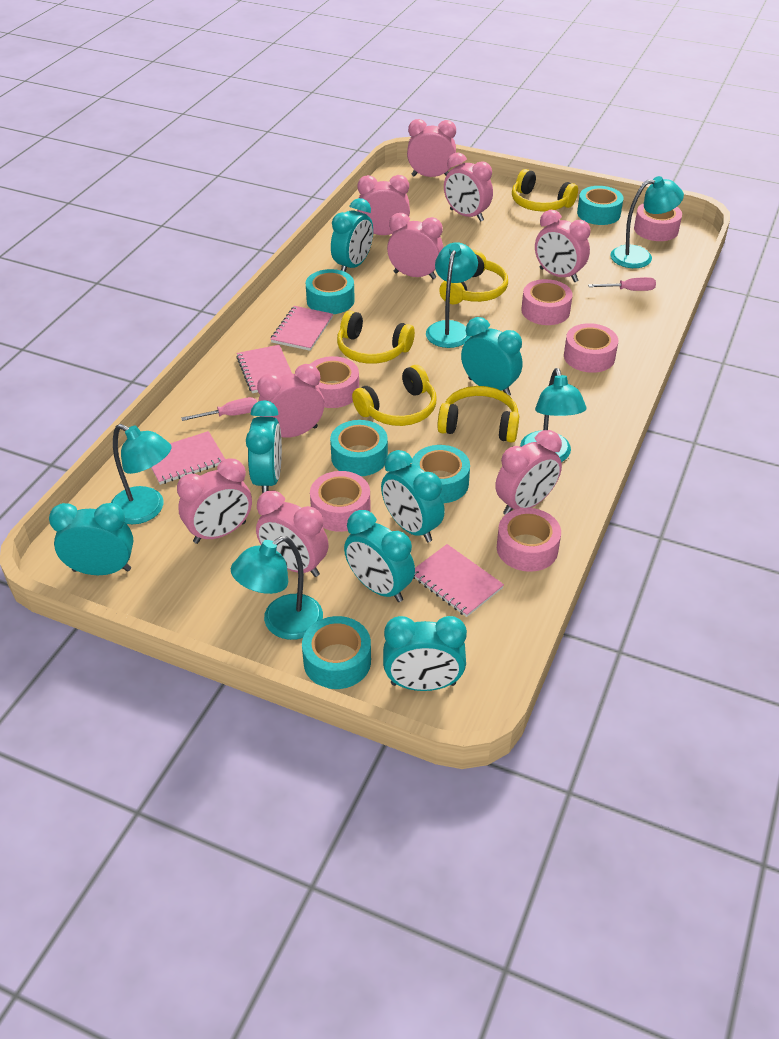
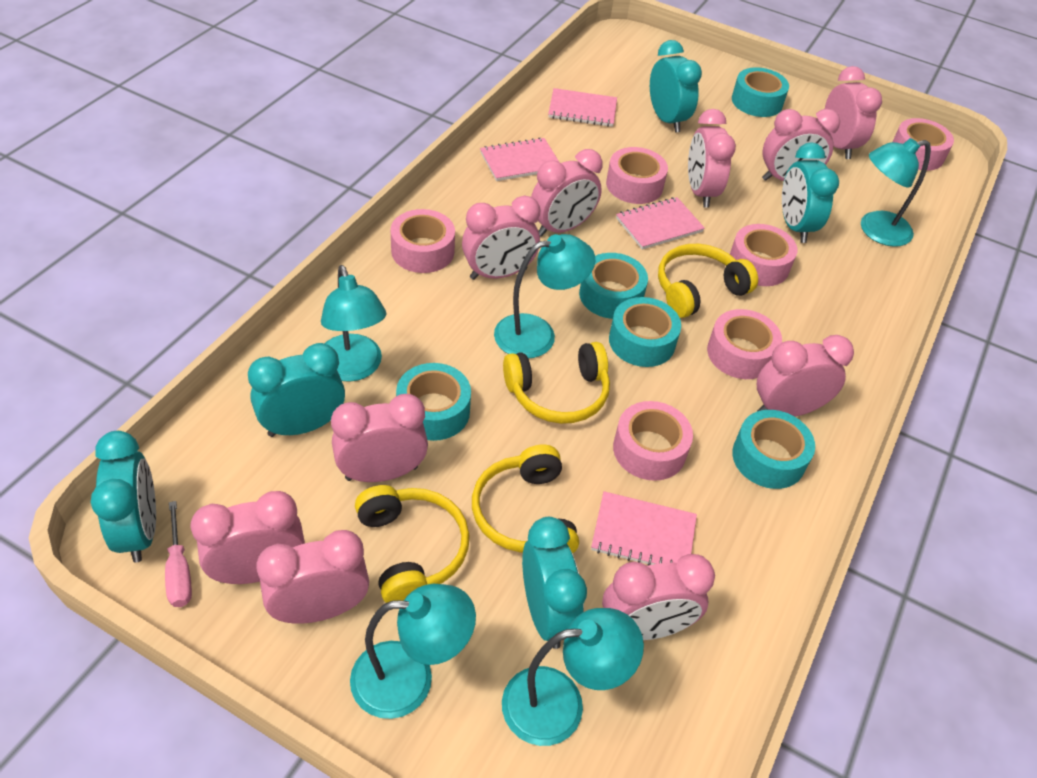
pink clock: [177,459,252,544] [256,491,329,577] [257,364,324,438] [357,175,410,235] [387,213,443,279] [407,119,456,177] [444,152,493,222] [495,430,562,515] [535,210,590,282] = 9 -> [190,491,305,584] [256,530,369,624] [331,394,428,482] [462,195,540,280] [531,149,602,237] [602,554,715,640] [688,109,736,208] [757,335,854,416] [762,109,840,181] [825,66,882,159] = 10
pink screwdriver: [181,397,257,421] [588,277,656,291] = 2 -> [165,501,192,607] = 1
turquoise clock: [49,503,133,575] [246,400,282,494] [331,198,373,272] [344,510,415,602] [381,450,445,542] [383,616,467,691] [461,317,523,396] = 7 -> [91,431,156,563] [248,343,345,437] [522,517,587,649] [650,40,702,133] [782,142,839,243] = 5
yellow headphones: [337,310,415,364] [352,365,437,426] [437,386,519,443] [439,250,508,304] [512,169,578,212] = 5 -> [355,485,470,603] [472,445,579,553] [503,342,610,424] [658,244,758,318] = 4

